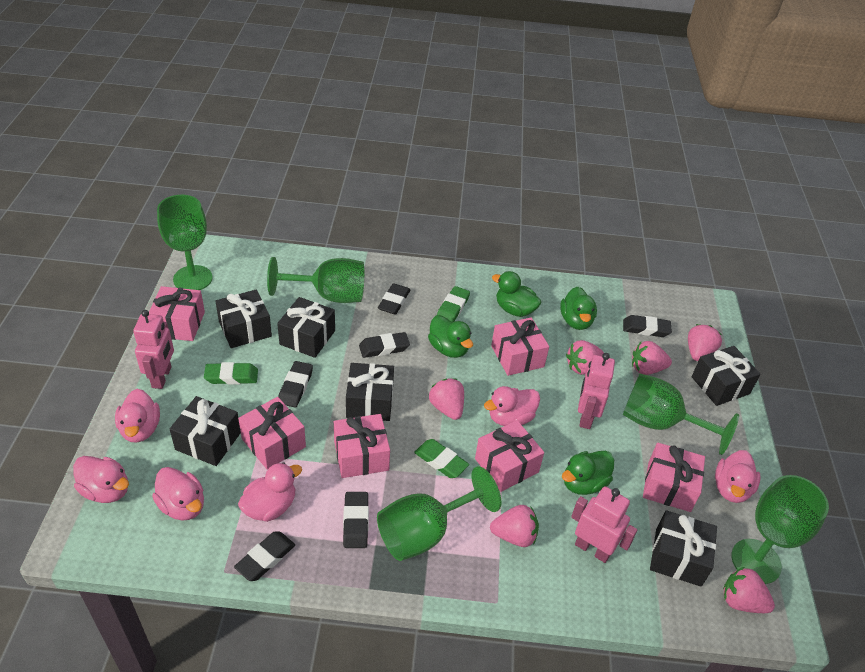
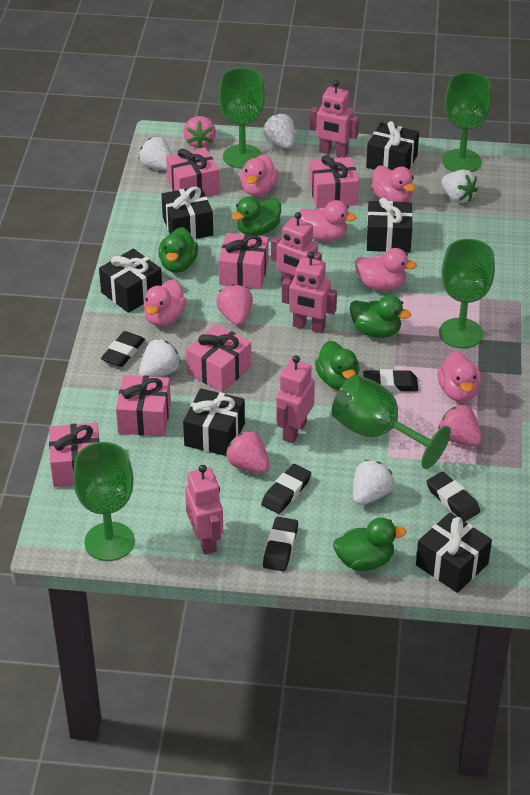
black eraser: [234,532,295,581] [278,361,313,407] [343,492,369,548] [359,332,410,358] [378,283,410,315] [623,315,672,337] = 6 -> [101,331,145,367] [261,464,311,514] [263,517,298,571] [363,369,418,392] [426,471,480,522] = 5
green duck: [428,315,473,358] [492,271,541,317] [560,287,597,330] [562,451,614,495] = 4 -> [158,227,198,273] [232,196,281,236] [315,341,360,390] [333,518,407,571] [350,295,411,338] = 5
green eraser: [204,362,258,385] [414,439,469,478] [437,286,470,322] = 3 -> none = 0
pink robot: [133,310,174,389] [571,486,638,563] [578,353,615,429] = 3 -> [185,465,223,555] [271,212,322,285] [276,355,315,443] [282,252,337,333] [310,80,359,158] = 5
pink strawberry: [429,378,464,420] [490,505,539,547] [566,340,604,375] [632,341,672,375] [688,324,722,361] [723,567,775,613] = 6 -> [183,116,216,148] [216,284,253,326] [226,430,269,474] [438,404,482,447] = 4
white strawberry: none = 0 -> [139,137,172,170] [139,339,181,377] [263,113,294,149] [353,460,394,505] [442,170,478,203] = 5

